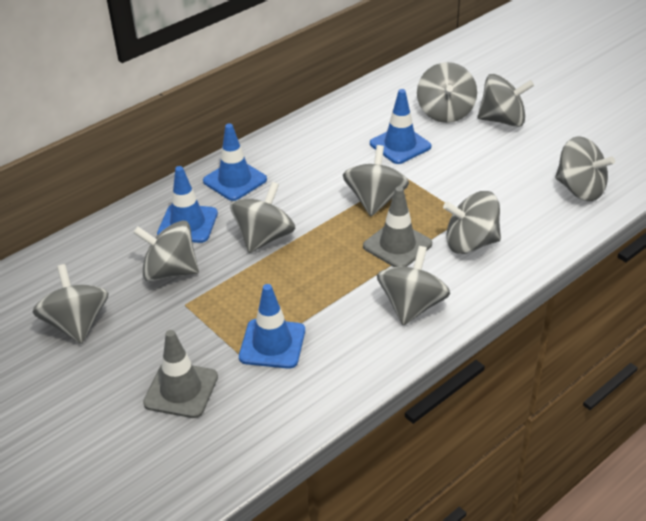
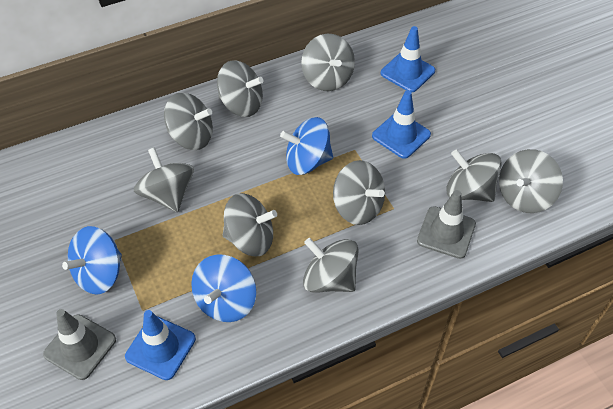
blue spinning top: none = 0 -> [62,226,122,295] [191,255,256,322] [280,117,333,175] = 3
blue traffic cone: [157,166,218,243] [203,124,267,201] [239,284,305,369] [370,89,431,164] = 4 -> [125,310,196,380] [372,90,431,159] [380,26,435,92] = 3

